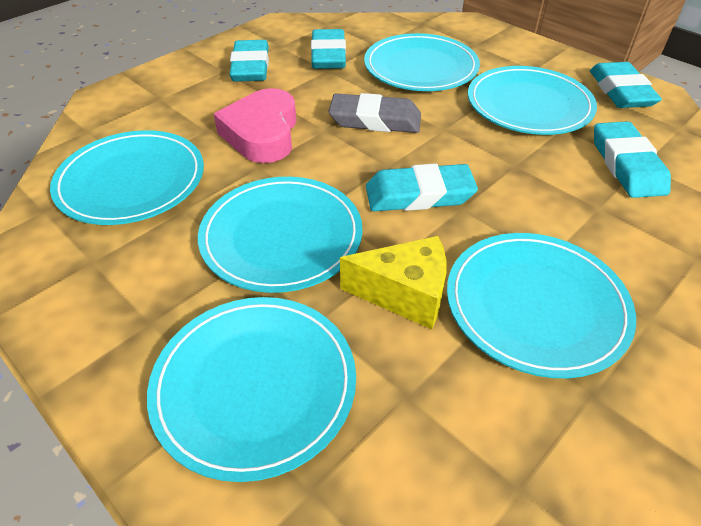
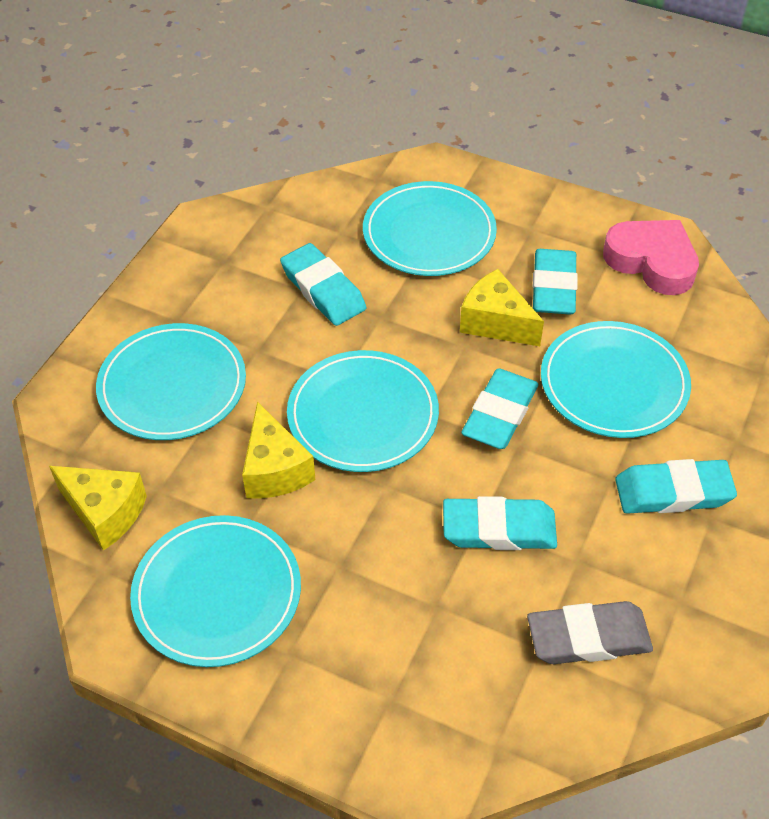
turquoise plate: [50,130,204,225] [147,297,356,482] [198,177,363,293] [364,33,480,91] [447,233,636,378] [468,66,597,135] = 6 -> [96,323,246,440] [130,515,301,667] [287,350,439,472] [363,181,497,276] [541,321,691,438] = 5
yellow cheese: [340,236,446,329] = 1 -> [49,466,147,551] [242,402,315,498] [460,269,544,346] = 3

